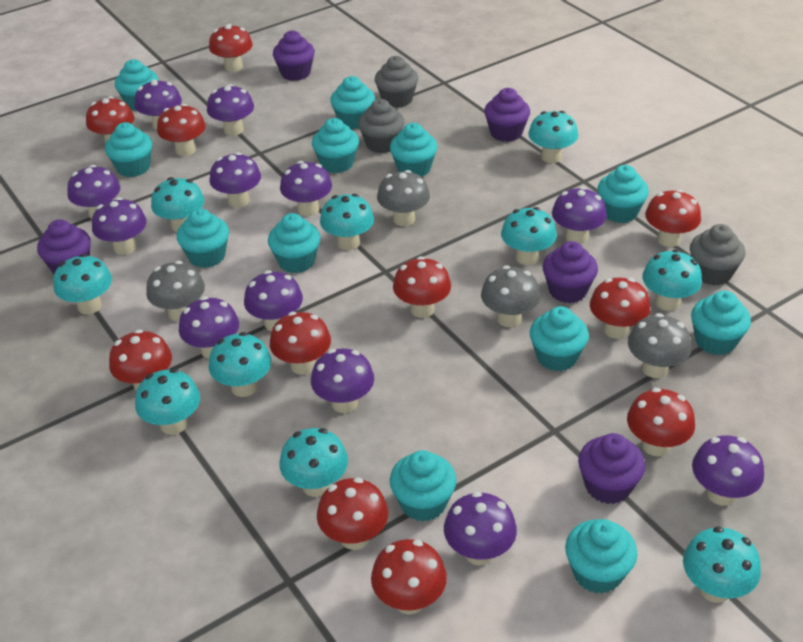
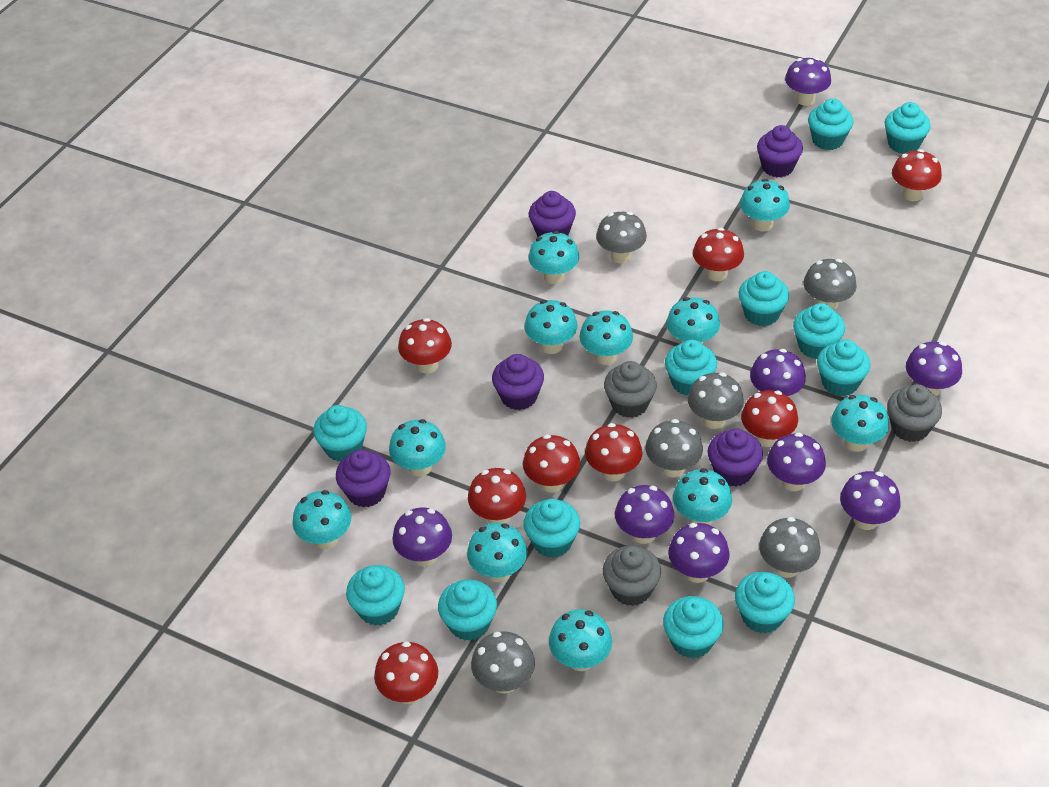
grey mushroom: [146,261,205,322] [377,170,430,226] [481,265,540,327] [628,313,691,378] = 4 -> [471,631,535,694] [596,212,647,263] [646,419,703,477] [688,372,744,429] [759,517,821,578] [804,259,857,311] = 6
purple mushroom: [67,165,120,219] [92,197,147,255] [135,79,182,129] [179,296,239,359] [207,84,254,136] [210,152,261,208] [244,270,303,331] [280,161,332,216] [311,348,374,413] [444,491,517,565] [552,187,607,244] [692,435,764,506] = 12 -> [392,507,452,566] [615,485,674,544] [668,523,730,583] [750,349,806,396] [767,432,826,491] [785,57,831,106] [840,471,901,530] [906,342,962,396] = 8
red mushroom: [86,96,134,144] [109,330,172,391] [157,104,206,156] [209,24,253,72] [270,312,331,375] [317,478,388,550] [371,539,447,615] [393,256,451,318] [590,277,650,339] [627,388,695,456] [645,189,701,247] = 11 -> [374,641,438,704] [398,318,452,374] [468,468,526,524] [523,434,580,493] [585,423,642,481] [693,228,744,281] [741,390,798,447] [892,149,942,201] = 8
turquoise mushroom: [53,254,112,314] [135,369,200,435] [151,177,204,232] [209,332,271,397] [279,428,348,497] [320,194,374,250] [501,207,557,265] [528,111,578,163] [642,249,702,311] [683,527,761,603] = 10 -> [292,490,351,549] [389,419,446,477] [467,523,527,582] [524,300,578,354] [529,231,579,284] [549,610,612,671] [579,310,633,365] [666,297,720,344] [673,468,732,525] [740,179,790,232] [831,395,889,452] = 11

